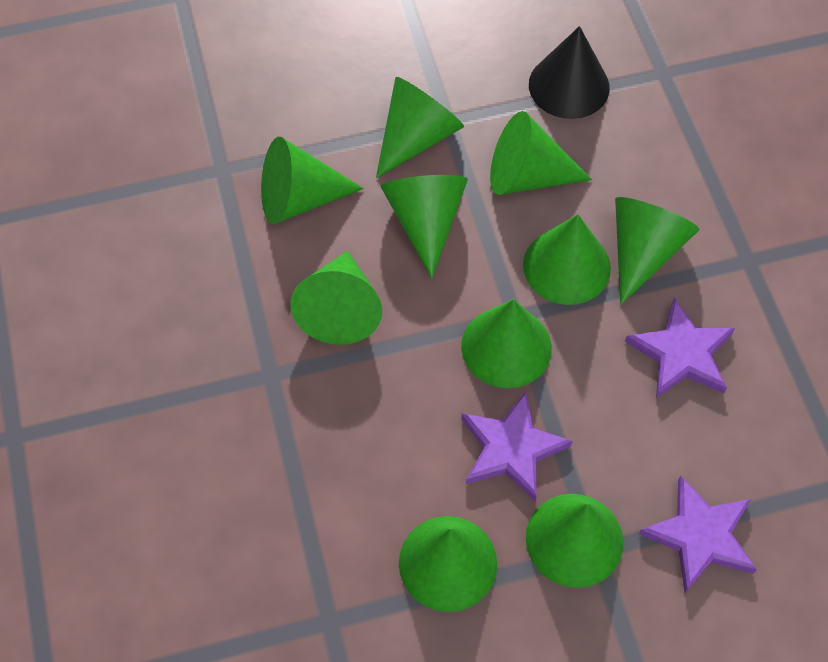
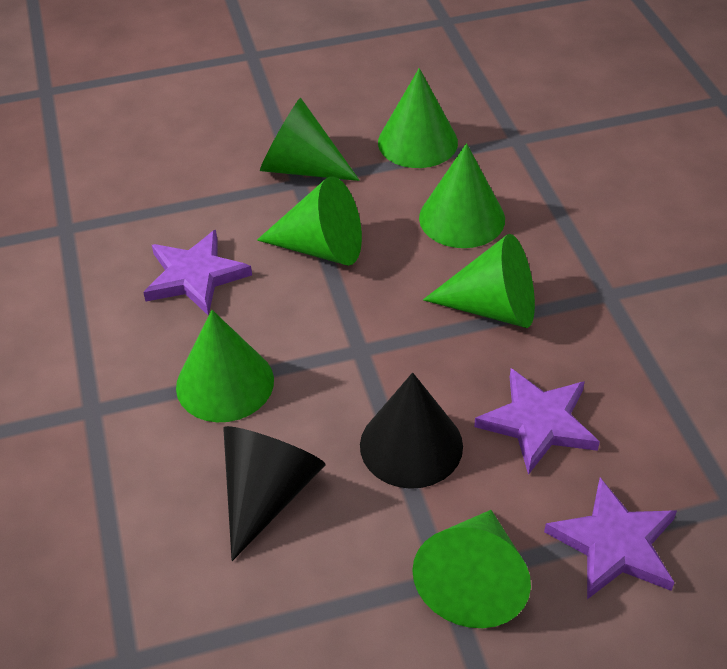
black cone: [529,26,610,119] = 1 -> [223,426,325,561] [360,373,463,489] = 2
green cone: [261,137,364,224] [290,251,382,345] [376,77,464,178] [381,175,468,279] [399,516,497,612] [461,299,552,388] [490,111,592,195] [523,214,611,305] [526,494,623,588] [615,197,699,305] = 10 -> [176,310,274,422] [257,176,362,266] [260,98,360,181] [378,68,458,168] [412,510,531,628] [419,143,505,248] [423,234,535,328] = 7

